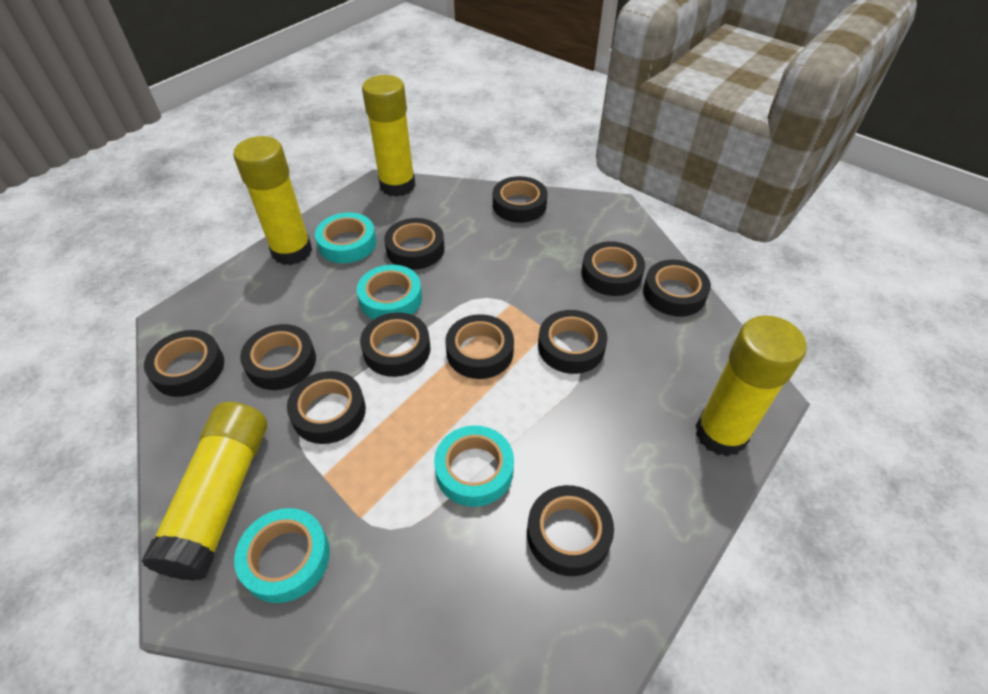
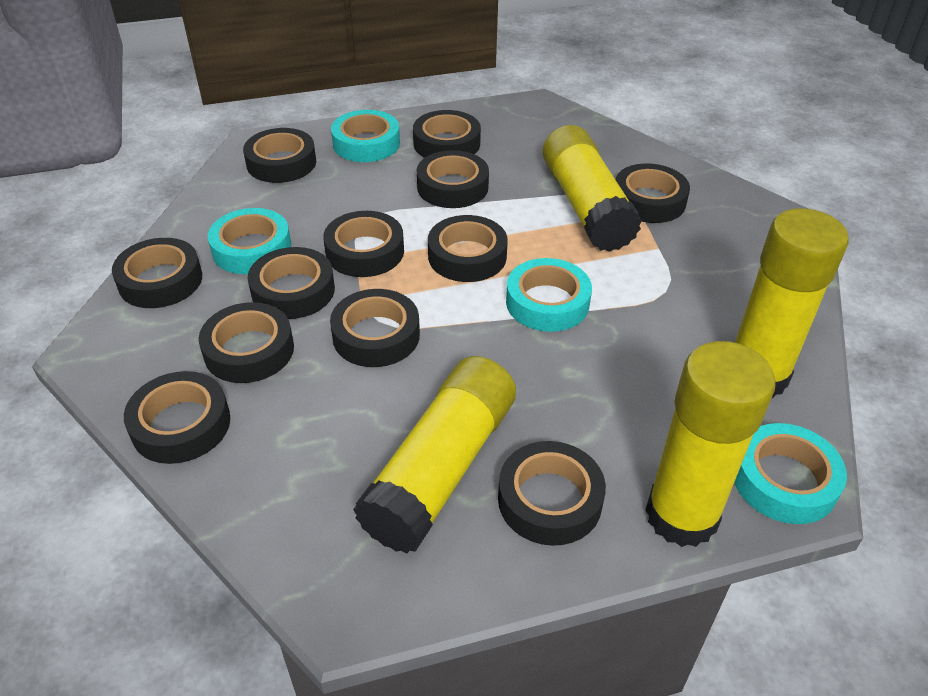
black tape: [144,330,224,397] [240,324,316,390] [287,371,366,444] [360,312,431,377] [384,218,445,270] [445,314,514,379] [493,176,548,223] [527,485,614,576] [538,310,608,374] [581,241,645,296] [643,260,711,317] = 11 -> [112,238,202,308] [124,371,230,464] [199,302,294,383] [243,128,316,183] [248,247,335,319] [323,211,404,277] [330,289,420,367] [413,110,481,158] [417,150,489,208] [428,215,508,282] [498,441,606,546] [616,163,690,223] = 12

